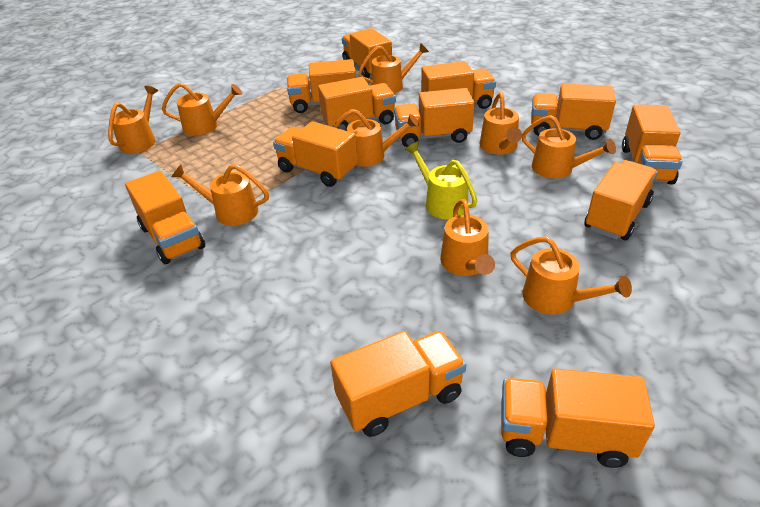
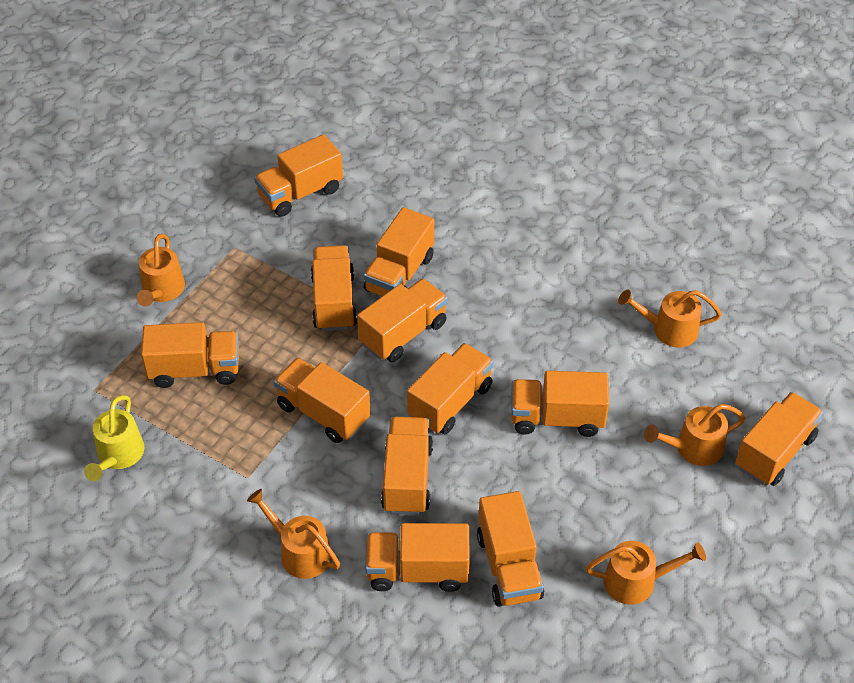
orange watering can: [108,86,158,154] [162,83,242,136] [171,164,269,226] [333,109,419,167] [358,43,429,93] [440,199,495,276] [480,92,522,155] [510,237,632,315] [522,115,616,179] = 9 -> [137,234,185,307] [247,489,340,579] [585,541,706,605] [618,290,722,347] [644,404,745,466] = 5

